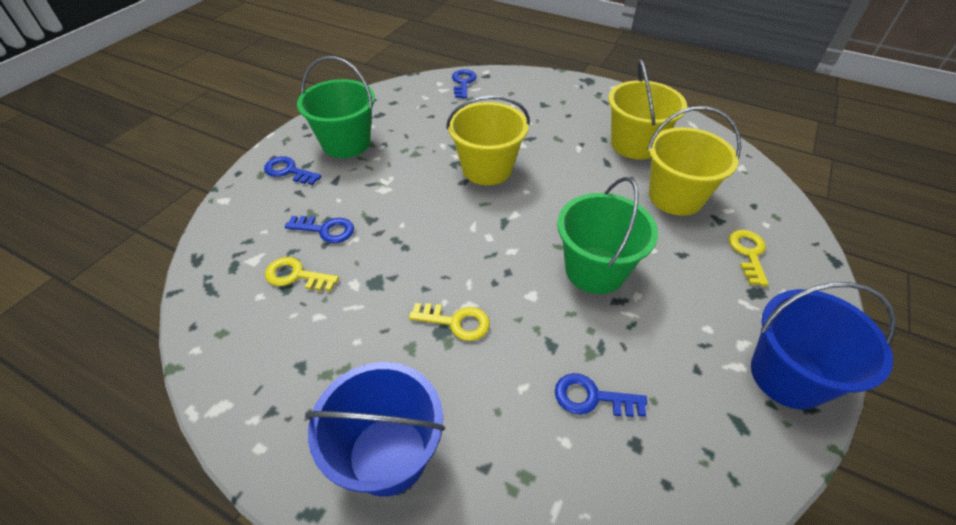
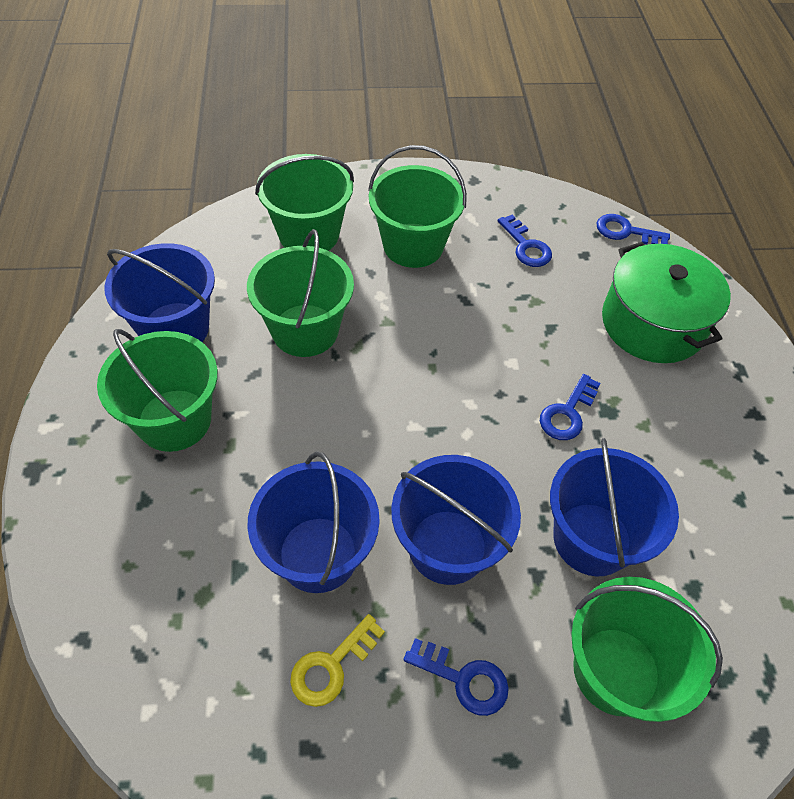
blue bucket: [305,362,445,497] [751,282,896,410] = 2 -> [104,243,215,342] [247,451,380,593] [391,455,521,585] [550,438,679,576] = 4
green bucket: [297,56,375,158] [557,177,658,294] = 2 -> [97,329,218,452] [247,229,354,357] [255,154,354,251] [368,145,467,268] [571,577,723,722] = 5
green pot: none = 0 -> [602,242,731,363] = 1
yellow bucket: [446,96,530,185] [608,59,687,159] [647,106,741,216] = 3 -> none = 0
yellow key: [265,257,339,291] [409,303,490,341] [729,230,769,286] = 3 -> [290,614,385,707] = 1

